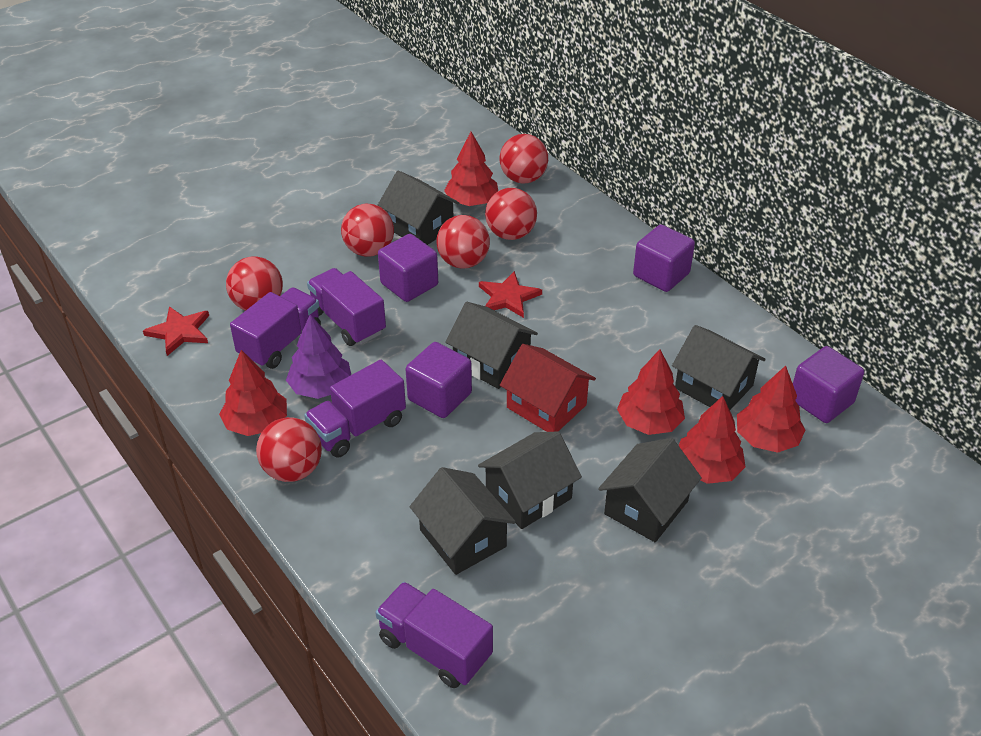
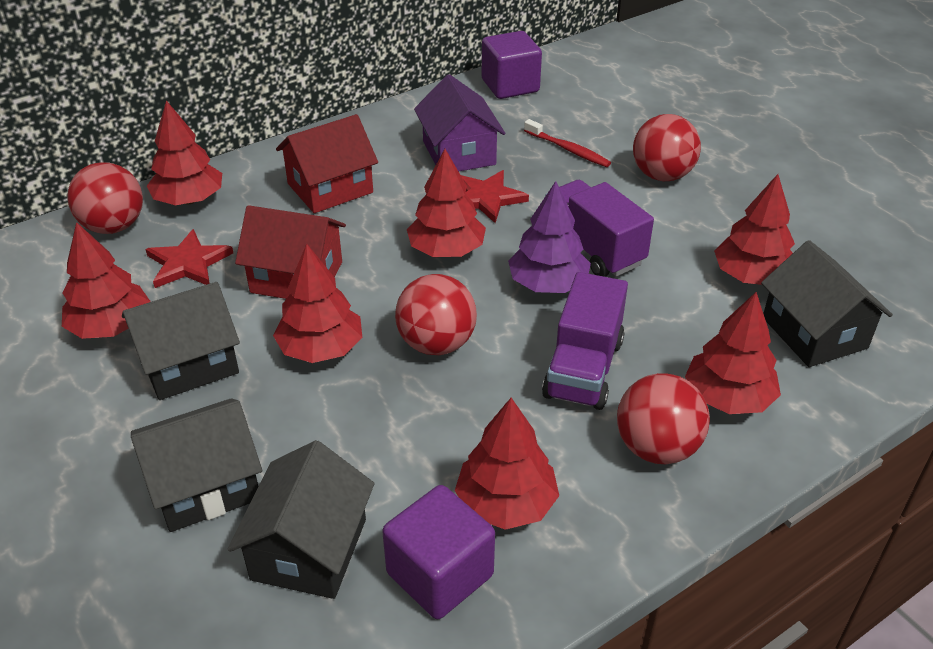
black house: [378,171,459,245] [410,467,516,575] [445,302,538,389] [478,431,582,529] [598,438,702,542] [672,325,766,410] = 6 -> [122,282,240,400] [131,398,262,532] [228,440,375,599] [761,240,893,367] = 4
purple cube: [378,234,438,302] [406,342,472,418] [633,225,695,292] [793,346,864,423] = 4 -> [382,485,495,619] [482,31,542,99] = 2
purple house: none = 0 -> [414,74,505,172] = 1
purple truck: [230,287,321,369] [304,360,406,458] [307,268,386,346] [375,582,493,688] = 4 -> [542,272,628,410] [545,180,654,277] = 2
red ball: [226,256,283,311] [256,417,322,482] [341,204,394,257] [436,215,490,268] [485,188,537,240] [500,134,548,184] = 6 -> [67,162,143,234] [395,274,477,355] [617,373,710,464] [633,114,701,181] = 4
red house: [500,344,596,432] = 1 -> [235,205,346,299] [276,114,378,213] = 2
red toothbrush: none = 0 -> [524,119,611,167] = 1
red tree: [219,350,287,436] [444,132,498,206] [617,349,685,435] [678,396,746,484] [737,366,806,453] = 5 -> [62,222,151,339] [147,100,222,205] [273,244,362,363] [407,149,486,257] [455,398,559,530] [685,292,781,414] [714,174,795,285] = 7

